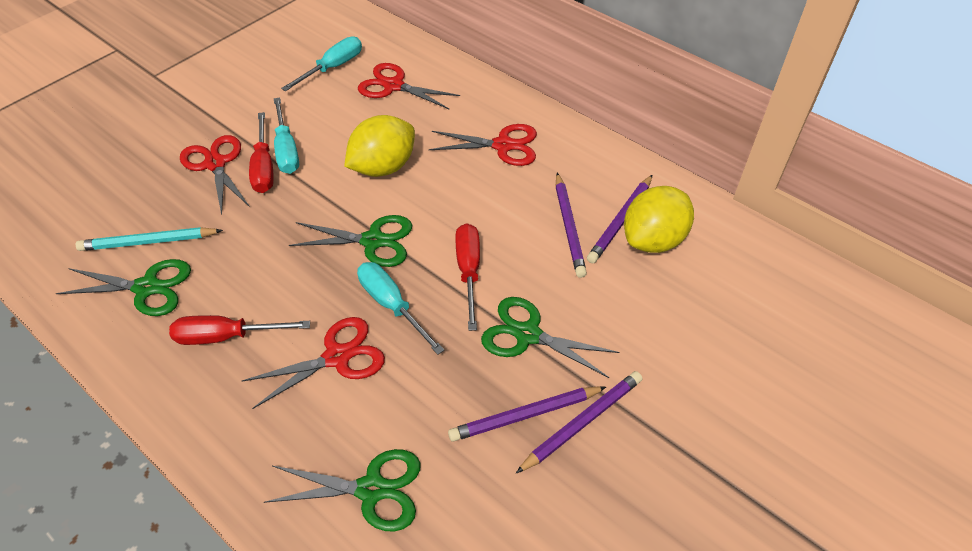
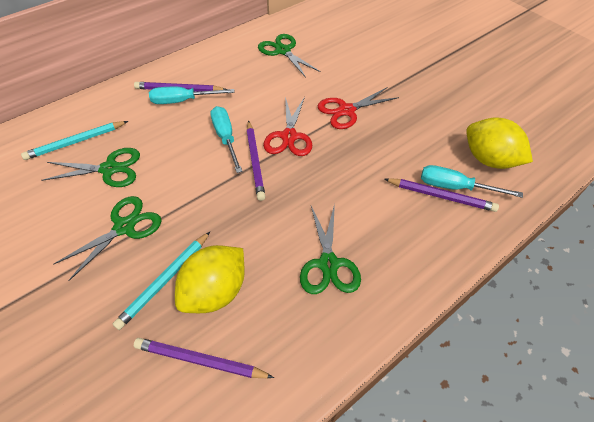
red scissors: [180,135,250,215] [242,317,385,409] [358,63,460,109] [429,124,537,166] = 4 -> [263,97,312,156] [318,87,399,129] = 2
red screwdriver: [169,315,310,345] [249,112,274,193] [455,223,480,331] = 3 -> none = 0
turquoise pencil: [76,227,223,251] = 1 -> [21,121,128,160] [113,231,211,330] = 2

